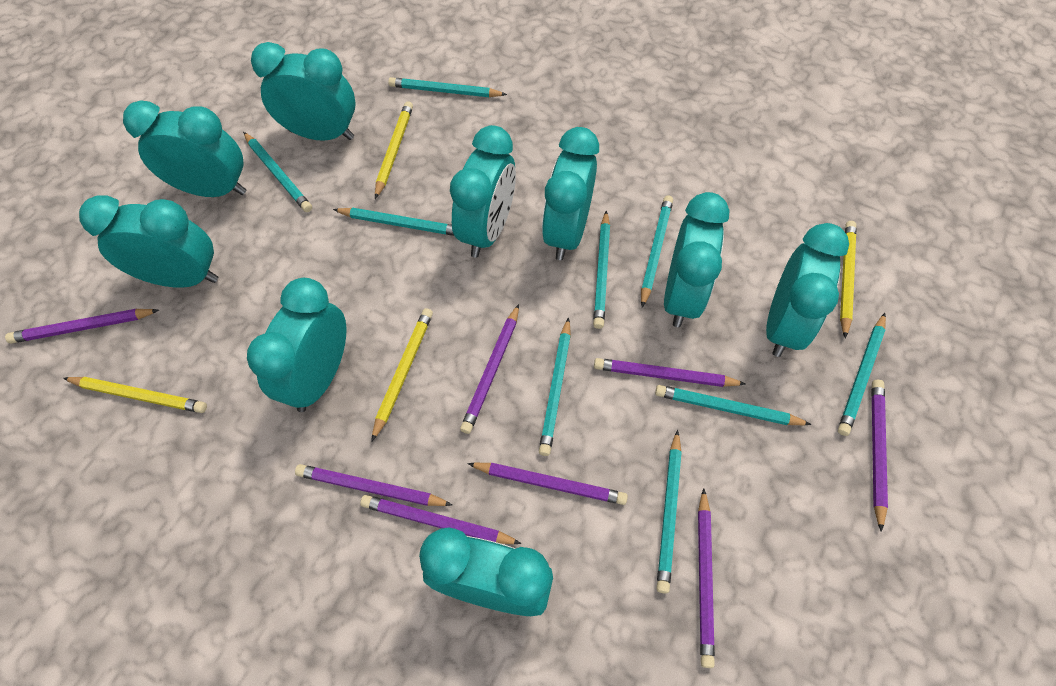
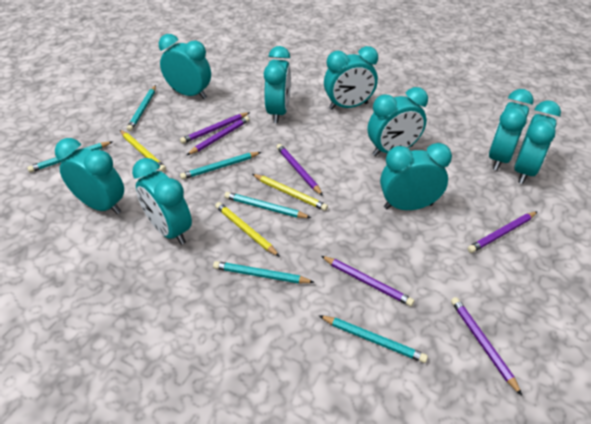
purple pencil: [5,309,159,344] [295,464,452,506] [360,495,522,544] [460,304,519,434] [467,463,628,505] [594,358,746,387] [698,488,715,668] [872,380,888,532] = 8 -> [180,112,250,144] [187,116,250,155] [276,144,323,196] [321,256,414,306] [451,297,522,396] [467,211,538,253] = 6
turquoise pencil: [243,132,312,212] [333,208,454,236] [388,77,507,97] [539,317,571,456] [593,210,610,329] [641,195,673,308] [655,385,812,425] [656,430,682,594] [838,313,886,436] = 9 -> [27,141,113,172] [127,85,156,131] [180,152,261,180] [213,261,314,284] [224,192,311,218] [319,315,428,363] = 6
yellow pencil: [63,377,207,413] [371,308,433,442] [375,101,413,199] [840,221,856,339] = 4 -> [120,130,166,172] [215,202,280,257] [252,174,328,211] = 3

